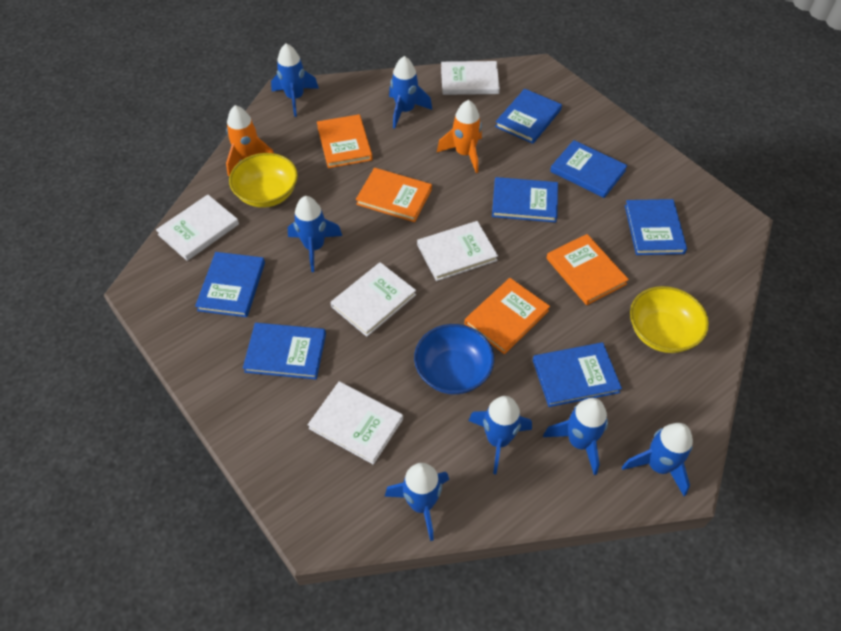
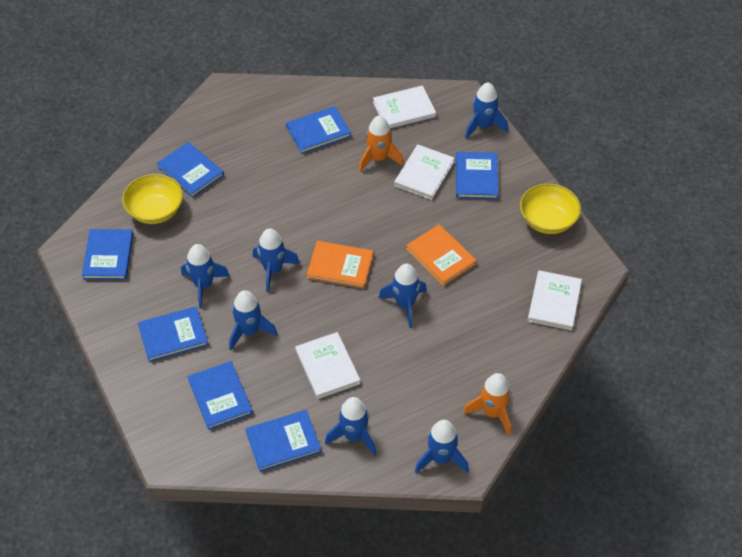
blue bowl: [414,324,494,395] = 1 -> none = 0
orange book: [317,114,372,168] [356,168,432,222] [464,278,550,354] [546,234,629,305] = 4 -> [307,241,373,289] [406,225,476,286] = 2
white book: [156,195,239,261] [308,381,403,465] [331,262,416,337] [417,221,498,281] [441,61,500,95] = 5 -> [295,332,360,399] [373,85,436,128] [394,145,454,200] [528,270,582,331] = 4

